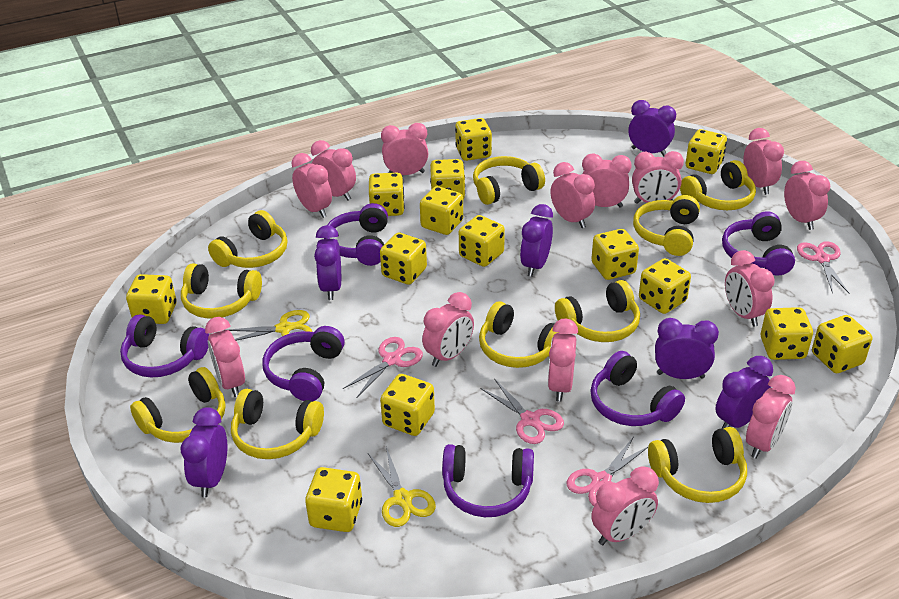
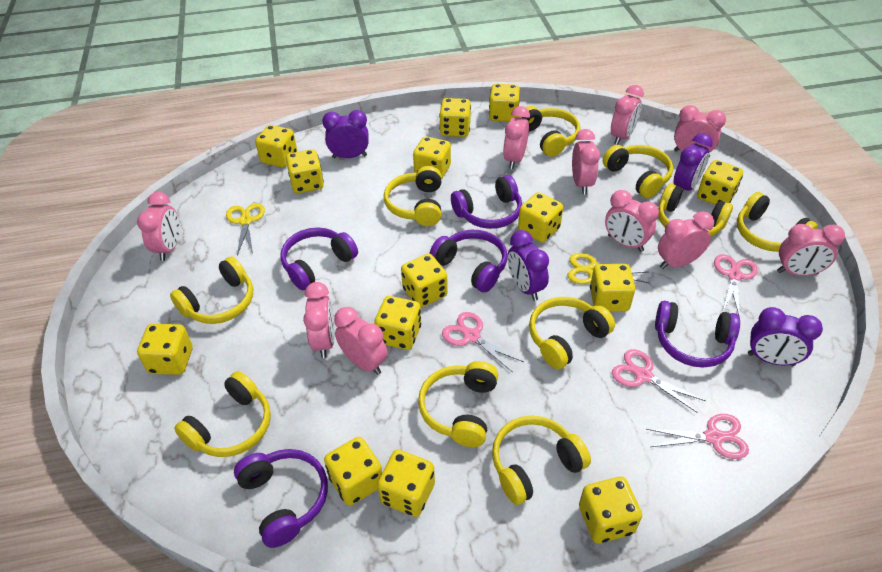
pink clock: [205,317,245,397] [291,153,332,218] [311,140,356,201] [381,123,428,175] [422,292,474,367] [548,319,578,402] [551,162,595,228] [582,153,632,207] [591,466,659,545] [632,151,684,204] [725,250,775,327] [743,128,784,195] [746,375,796,459] [784,161,830,230] = 14 -> [137,192,180,261] [303,282,335,358] [334,307,387,375] [503,106,530,169] [572,129,600,194] [605,190,659,252] [611,85,644,145] [658,211,714,269] [674,105,726,157] [777,224,845,276] = 10
purple clock: [181,407,227,497] [314,225,341,300] [520,204,553,277] [628,100,676,157] [655,318,719,379] [715,356,773,429] = 6 -> [322,110,369,158] [507,230,549,301] [674,133,713,192] [748,307,823,366] = 4
purple headphones: [120,314,209,378] [262,326,345,401] [324,203,388,266] [442,444,534,517] [590,351,685,426] [722,211,795,276] = 6 -> [234,449,328,548] [280,227,358,290] [430,230,507,292] [451,175,522,229] [655,301,740,368] = 5

